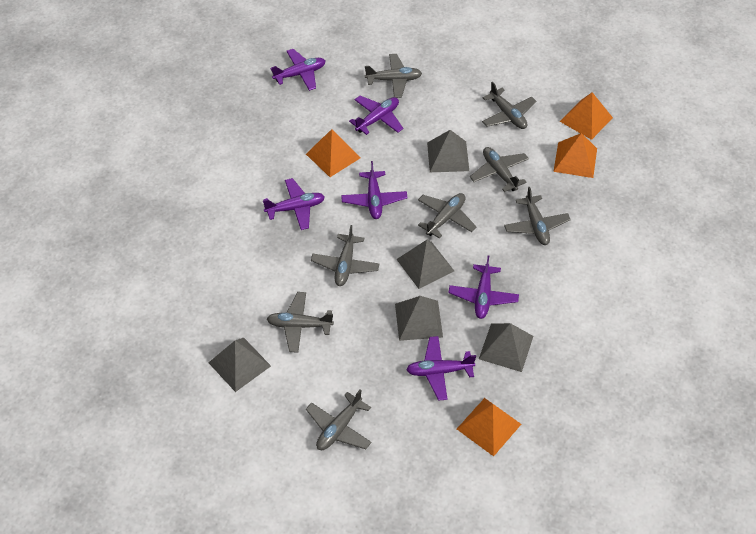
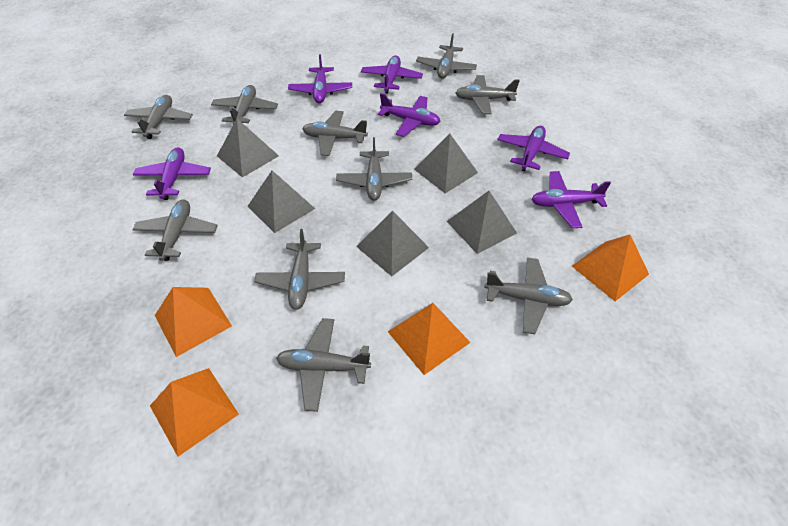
grey plane: [267,292,334,353] [306,389,372,450] [311,225,380,286] [365,54,422,98] [418,193,477,239] [470,147,529,192] [482,81,536,129] [504,187,571,245] = 8 -> [124,95,193,139] [132,199,218,261] [211,85,278,125] [254,229,345,310] [276,318,371,412] [302,111,368,156] [336,137,412,201] [416,34,477,79] [456,75,520,114] [484,257,573,334] = 10

